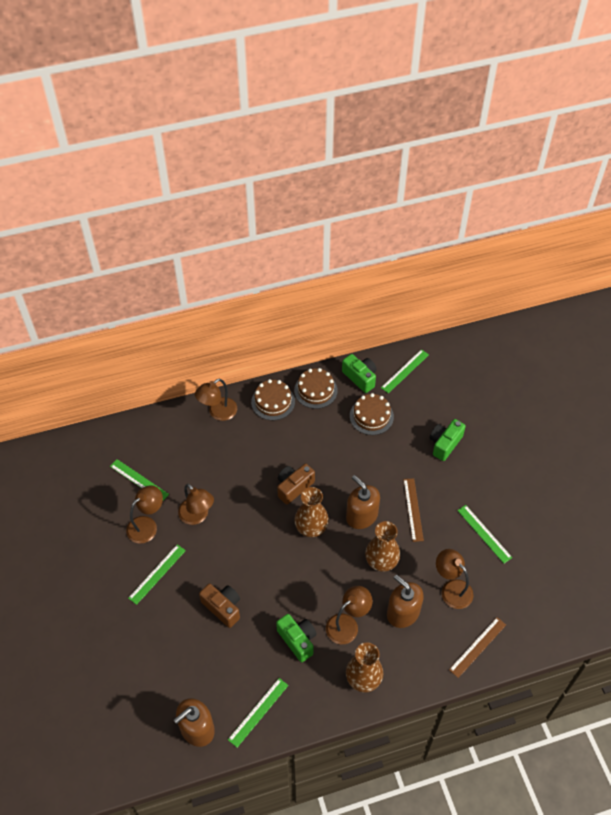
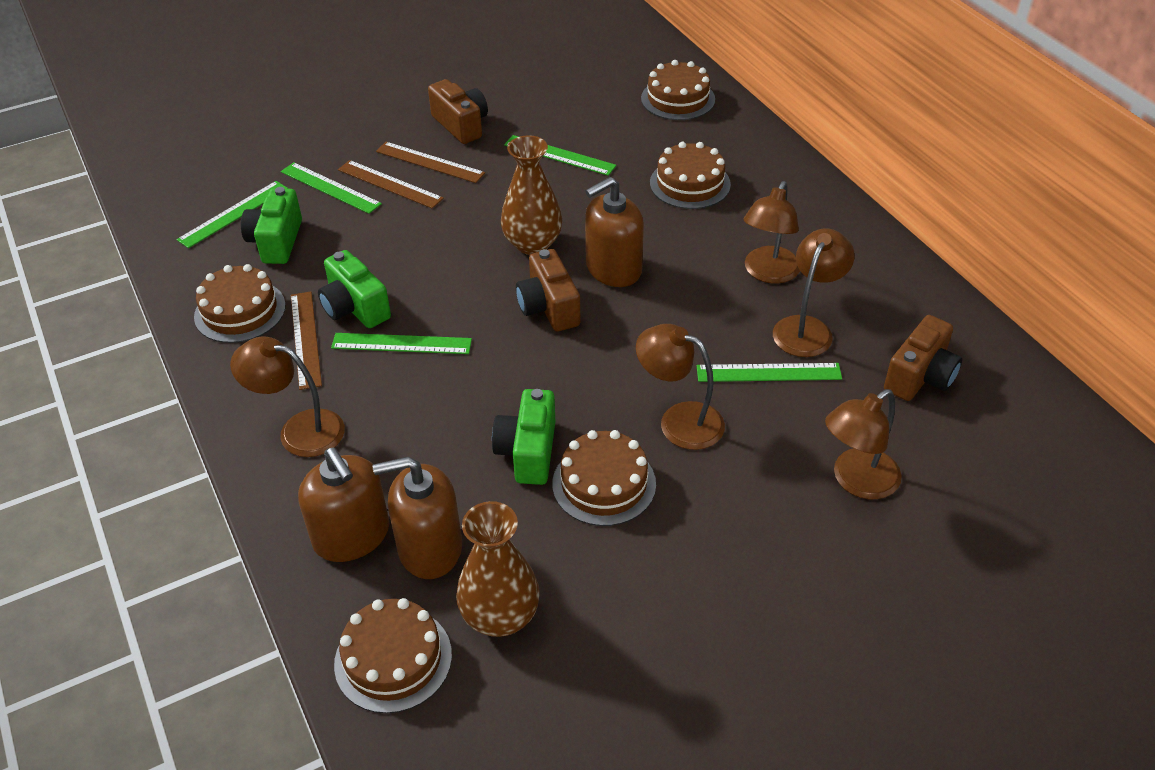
brown cake: [251,379,295,420] [294,368,338,409] [350,393,394,435] = 3 -> [194,264,286,343] [334,598,452,714] [552,430,656,526] [641,60,715,120] [650,142,731,209] = 5
brown camera: [199,583,240,628] [277,464,315,505] = 2 -> [428,79,488,144] [516,249,581,331] [884,315,962,401] = 3
brown ruler: [403,478,424,542] [449,617,506,678] = 2 -> [291,291,322,390] [338,160,444,208] [376,142,485,183] = 3
brown vase: [294,487,329,537] [346,643,383,692] [365,521,400,572] = 3 -> [456,501,540,637] [501,135,562,255] = 2

